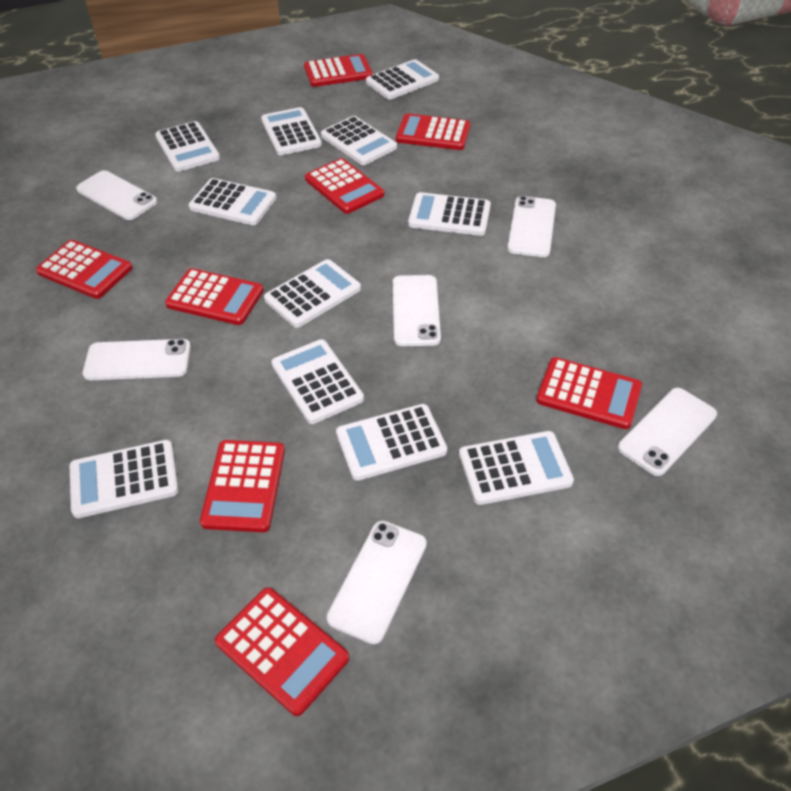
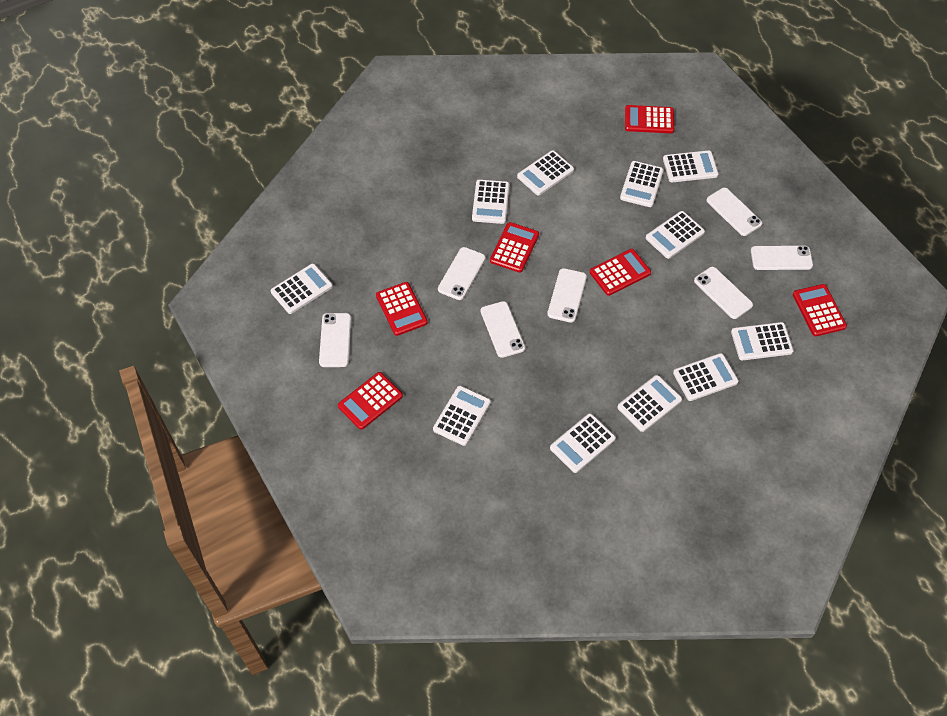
red calculator: [36,240,132,299] [165,268,264,325] [200,440,285,532] [215,587,349,716] [304,54,373,87] [305,158,384,214] [396,113,471,150] [536,357,642,429] = 8 -> [338,372,403,430] [376,282,428,336] [490,222,539,273] [590,249,651,296] [625,105,674,133] [793,284,847,336] = 6
white phone: [76,170,157,220] [83,339,191,380] [327,521,427,644] [393,275,441,346] [507,196,556,257] [618,388,717,476] = 6 -> [319,313,351,367] [438,247,486,300] [481,301,525,358] [547,268,587,323] [694,267,753,319] [707,188,762,236] [751,245,813,270] = 7

